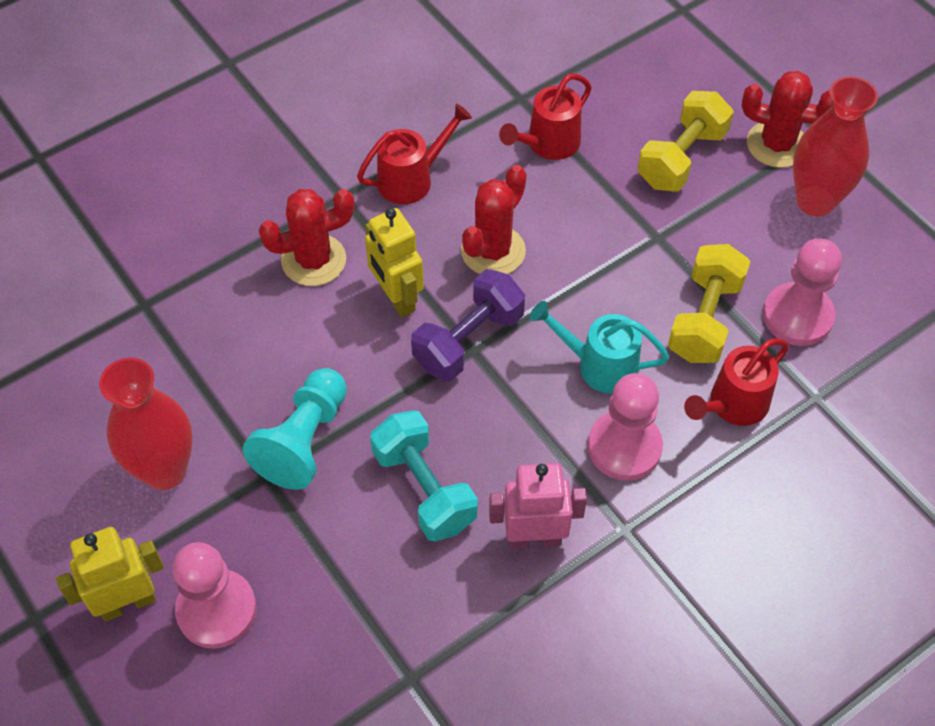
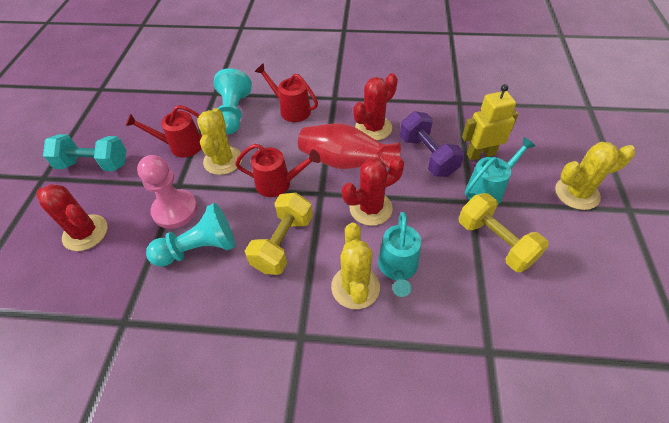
pink pawn: [172,542,257,649] [588,373,663,481] [763,239,842,346] = 3 -> [137,155,198,229] = 1
pink robot: [489,463,587,548] = 1 -> none = 0
red vase: [99,358,193,490] [793,76,878,217] = 2 -> [298,123,401,169] = 1
turquoise pawn: [243,368,347,490] = 1 -> [146,203,235,267] [213,68,252,134] = 2
turquoise watering can: [530,301,669,394] = 1 -> [378,212,421,297] [465,137,536,204] = 2
yellow cactus: none = 0 -> [197,108,242,175] [331,222,380,309] [555,142,635,210] = 3
yellow robot: [56,527,164,621] [365,208,424,317] = 2 -> [462,84,519,160] = 1

